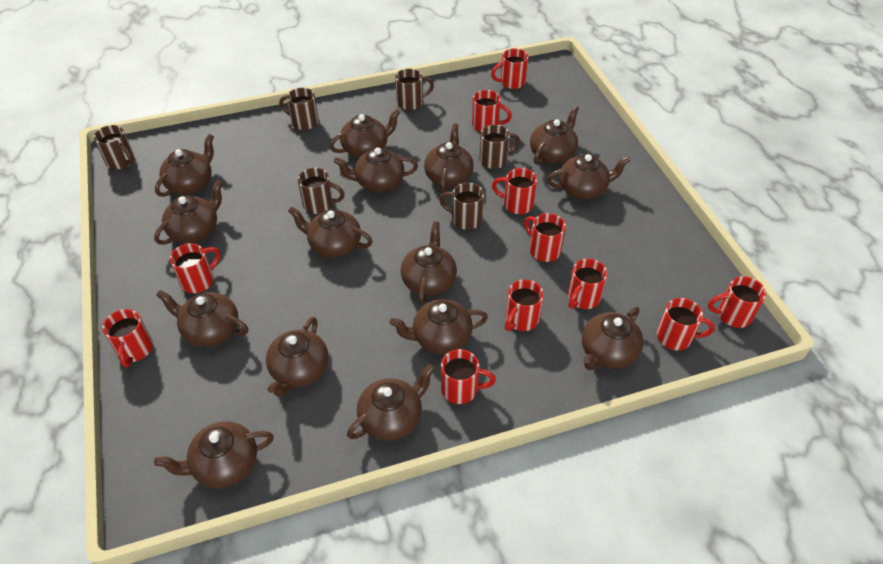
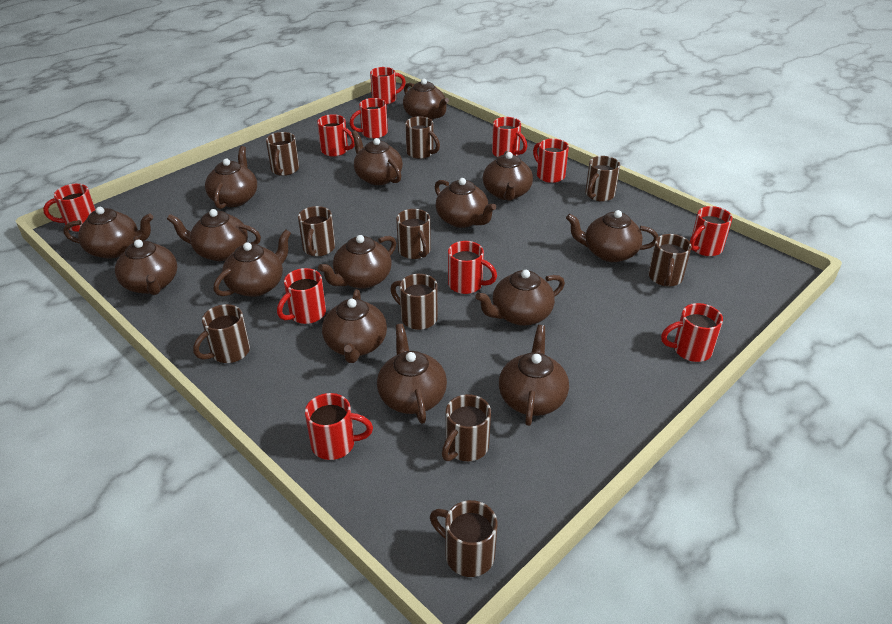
brown mug: [94,125,135,169] [279,88,319,130] [298,168,345,214] [395,69,434,110] [439,183,484,230] [479,125,520,169] = 6 -> [193,304,250,363] [266,132,299,176] [298,206,335,256] [390,274,438,330] [396,209,431,259] [405,116,440,159] [430,500,498,577] [442,394,491,461] [585,156,620,202] [649,234,692,287] = 10

